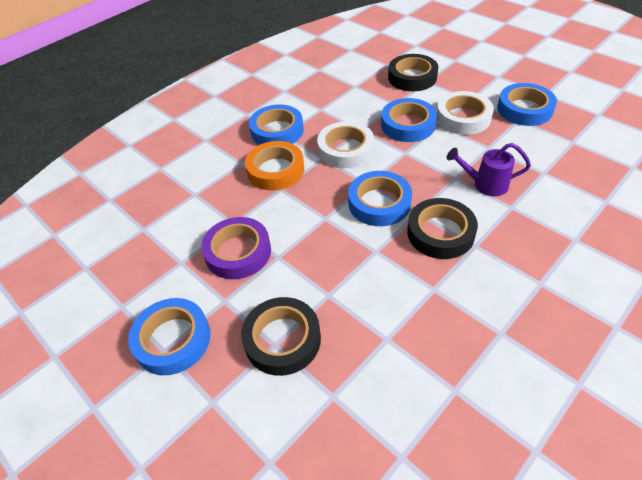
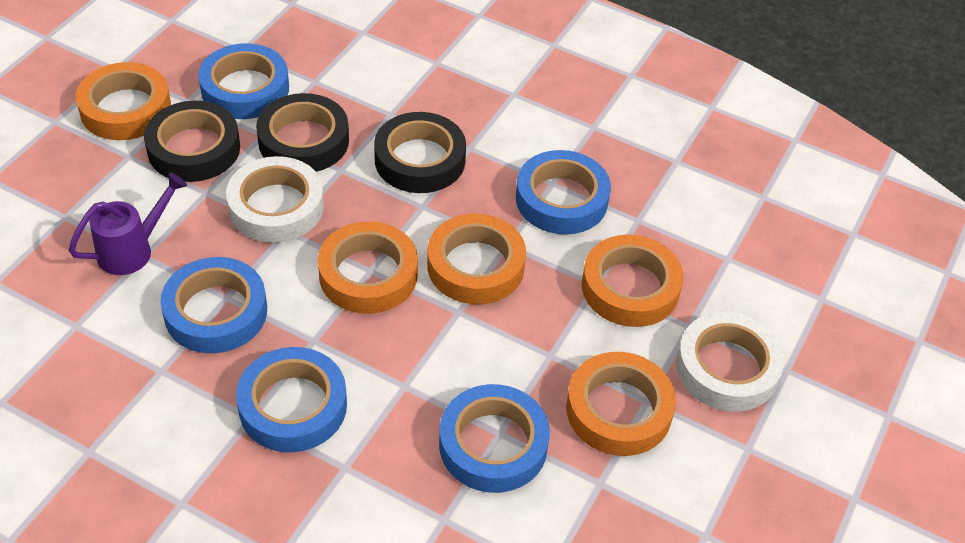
orange tape: [245,141,304,191] = 1 -> [76,62,171,140] [318,221,418,314] [427,214,526,304] [566,352,676,456] [582,235,684,327] = 5
purple tape: [201,217,271,279] = 1 -> none = 0

